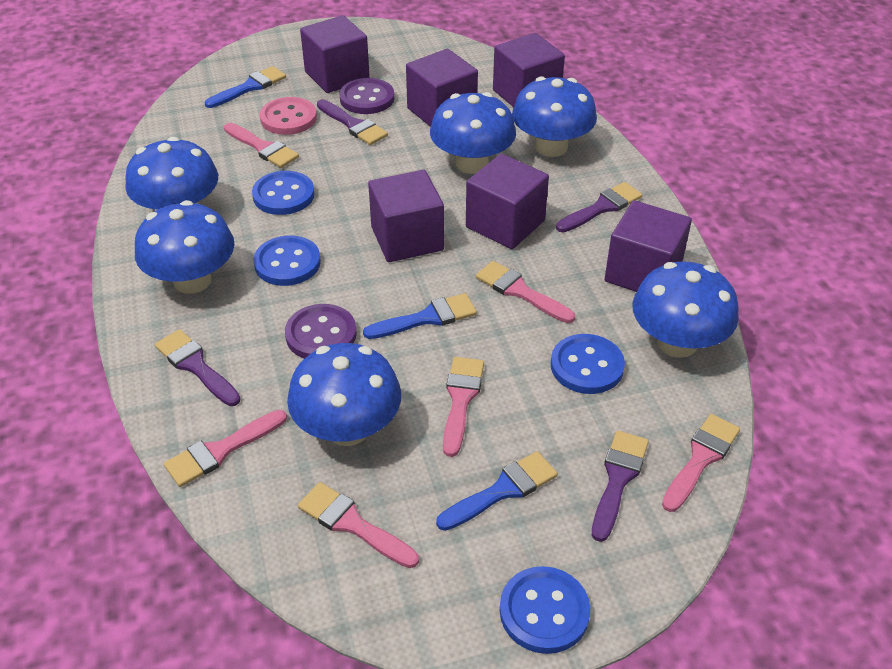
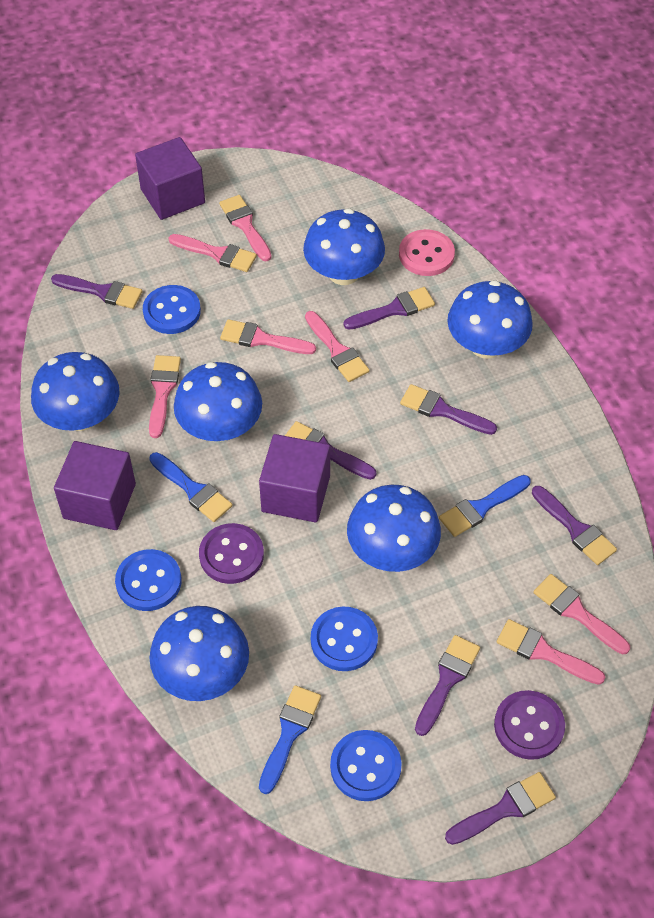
pink brush: [164,410,287,487] [224,123,299,168] [298,482,419,568] [443,357,484,457] [476,261,575,323] [662,414,740,512] = 6 -> [149,355,181,438] [169,234,257,272] [219,195,272,261] [220,319,316,354] [305,311,369,382] [497,619,606,685] [533,574,630,654] = 7
purple brush: [155,329,241,406] [317,99,388,145] [556,182,642,232] [592,431,649,542] = 4 -> [51,274,142,309] [285,421,376,480] [344,287,435,330] [400,384,497,435] [415,635,480,736] [445,772,556,845] [532,486,617,565] = 7
purple cube: [300,15,370,93] [368,170,444,262] [406,49,478,127] [466,154,549,249] [493,33,565,107] [604,200,692,292] = 6 -> [54,441,136,530] [135,137,205,220] [259,434,330,522] = 3

